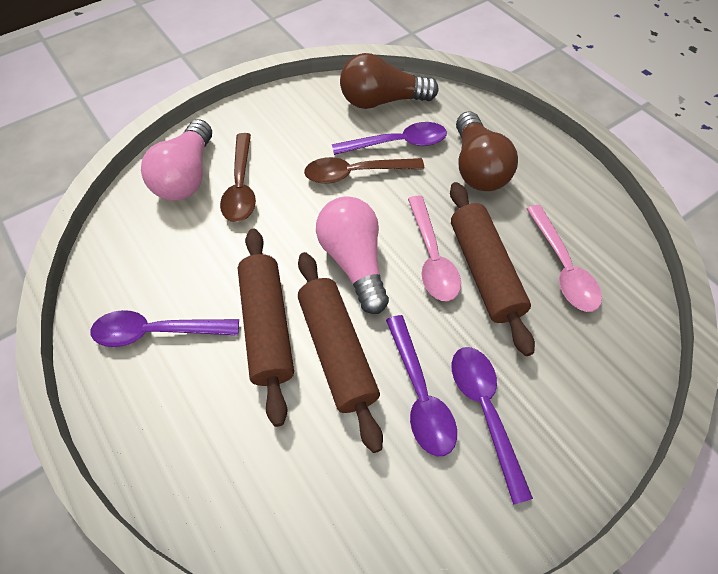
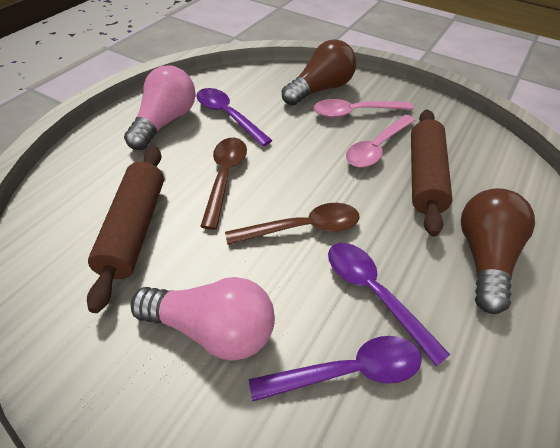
brown rolling pin: [238,229,294,427] [298,252,383,453] [450,182,535,356] = 3 -> [87,146,164,313] [411,109,453,236] = 2
purple spoon: [91,310,239,347] [332,122,447,155] [386,315,457,456] [452,347,533,505] = 4 -> [196,88,273,147] [249,336,422,401] [328,243,450,367] = 3

